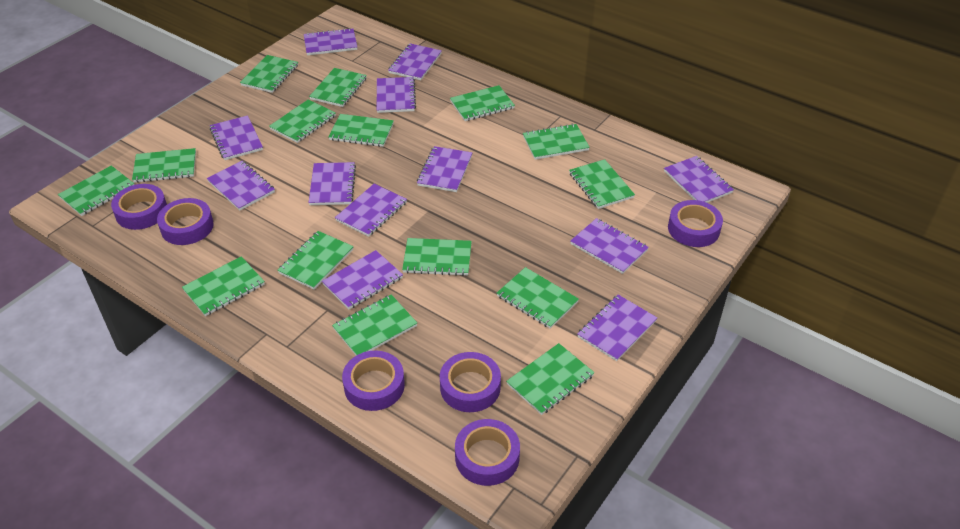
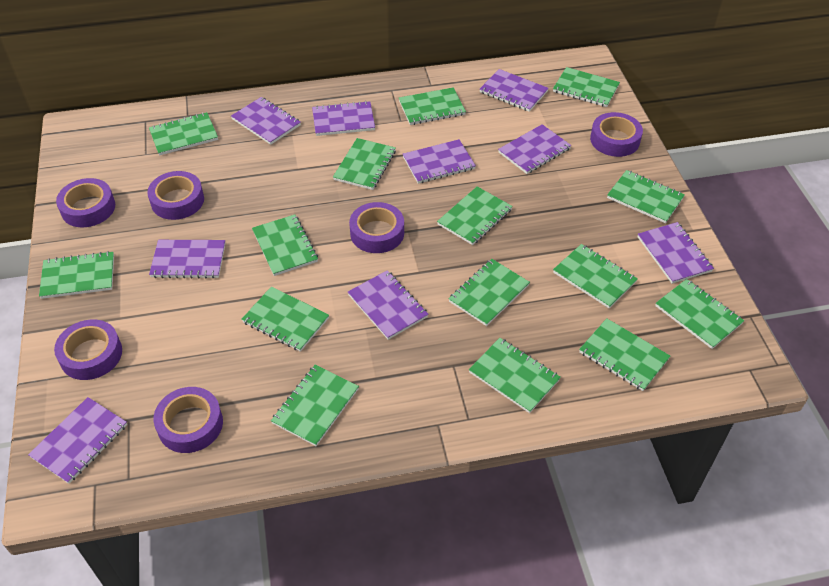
purple notebook: [207,161,275,211] [210,115,263,160] [304,28,357,56] [308,162,356,205] [322,250,403,309] [335,184,407,237] [377,77,416,113] [388,43,442,80] [417,146,472,192] [570,218,649,274] [577,295,657,361] [664,156,734,203] = 12 -> [28,397,127,484] [149,240,225,279] [231,97,301,145] [312,101,375,136] [348,270,428,340] [403,139,476,184] [480,69,549,112] [498,124,571,174] [638,222,714,284] = 9

